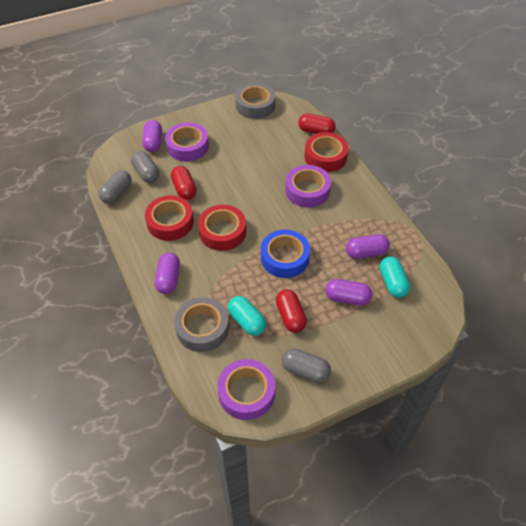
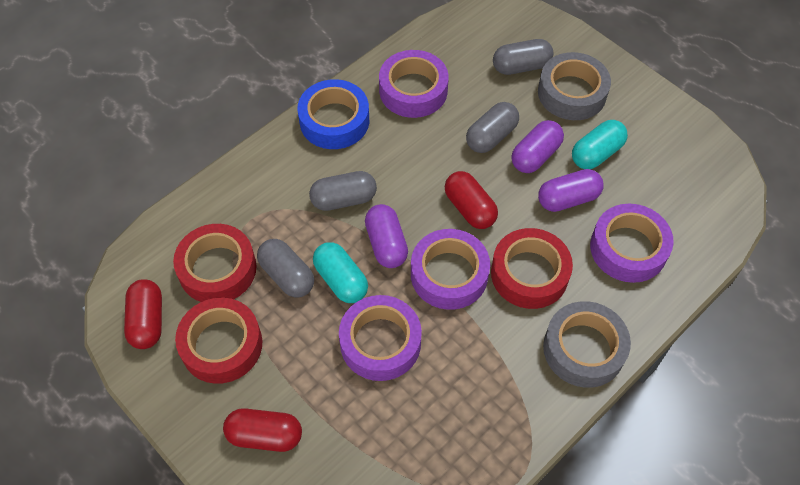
grey capsule: [98,170,132,204] [131,151,159,183] [282,348,331,383] = 3 -> [257,239,314,298] [309,171,377,211] [466,102,519,153] [493,39,554,75] = 4
purple capsule: [142,120,162,152] [155,253,180,294] [325,279,372,306] [346,234,390,259] = 4 -> [365,204,408,268] [512,120,564,173] [538,169,604,212] = 3
purple tape: [165,122,209,161] [217,359,275,420] [285,165,331,208] = 3 -> [339,295,422,381] [379,50,449,118] [411,229,490,310] [590,204,674,283] = 4

